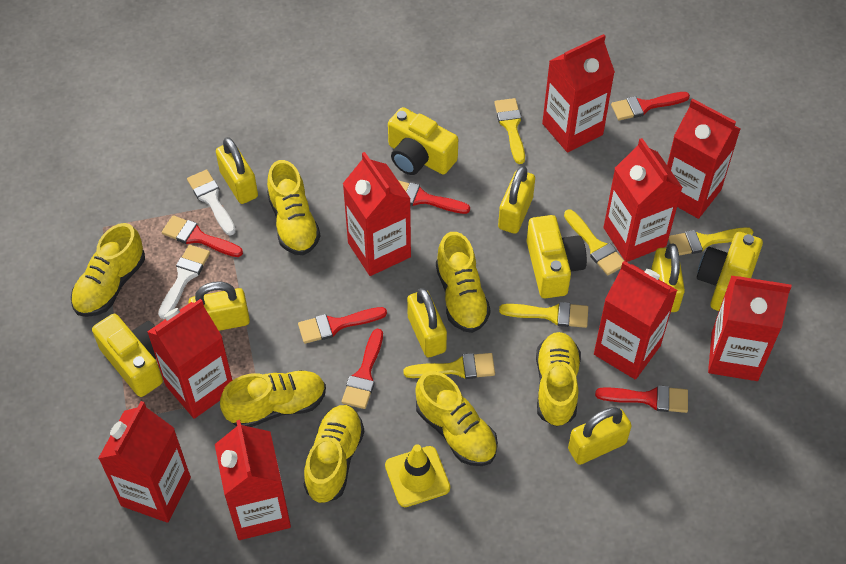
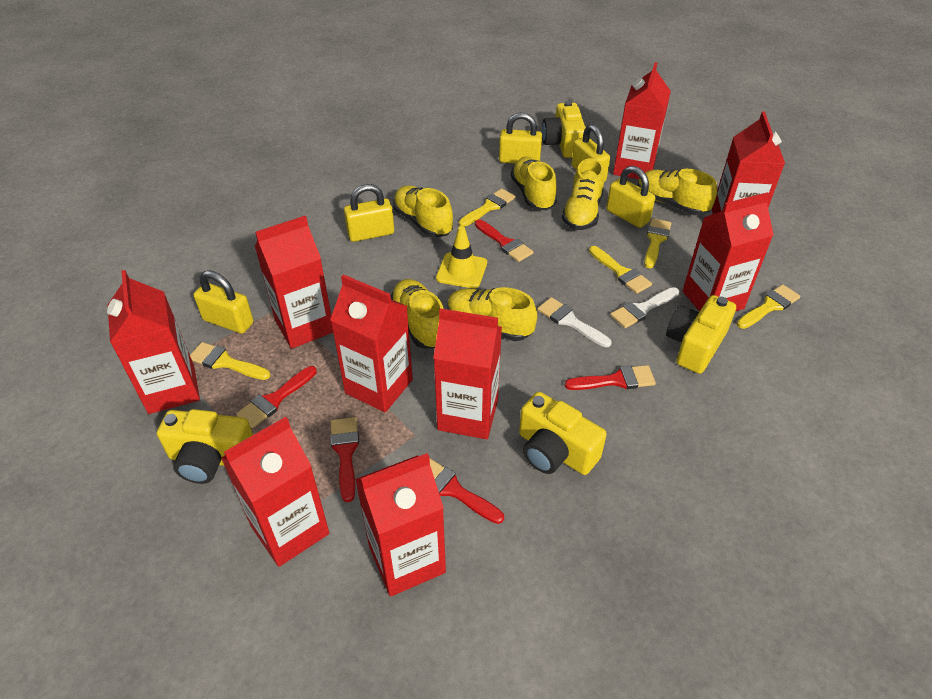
red brush: [162,215,243,257] [298,307,387,344] [342,328,383,409] [398,180,470,214] [595,385,688,413] [611,92,690,120] = 6 -> [236,366,317,428] [330,417,359,502] [429,458,504,524] [475,220,533,262] [565,365,656,390] = 5
yellow padlock: [188,281,250,331] [216,137,258,204] [407,288,447,357] [498,166,535,234] [568,407,632,465] [651,244,685,312] = 6 -> [194,270,254,334] [344,184,394,242] [499,112,542,164] [572,124,610,182] [606,166,655,228] = 5
yellow shoe: [71,223,145,317] [220,370,326,427] [267,160,321,255] [304,405,364,503] [415,371,498,466] [436,232,491,333] [536,332,581,427] = 7 -> [391,279,444,349] [393,186,453,238] [447,287,537,341] [511,157,557,210] [562,158,604,230] [637,169,717,215] = 6

